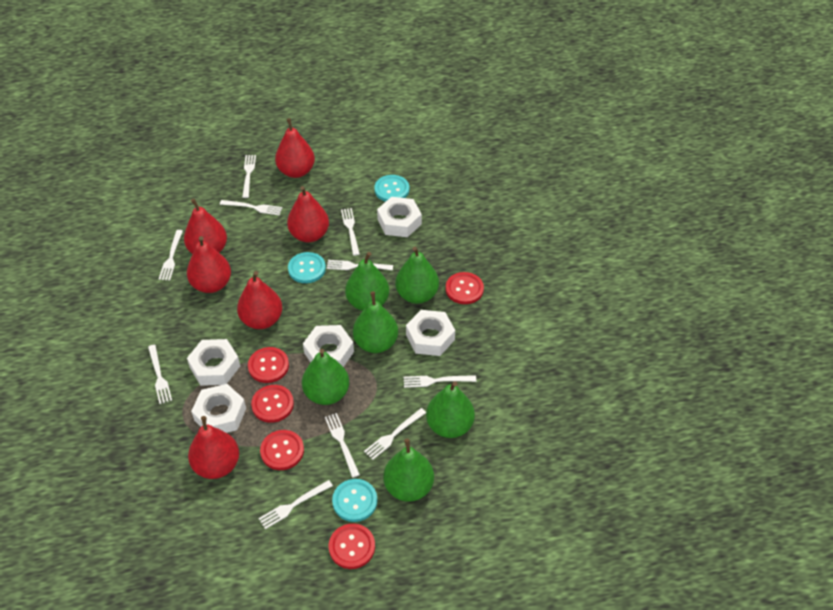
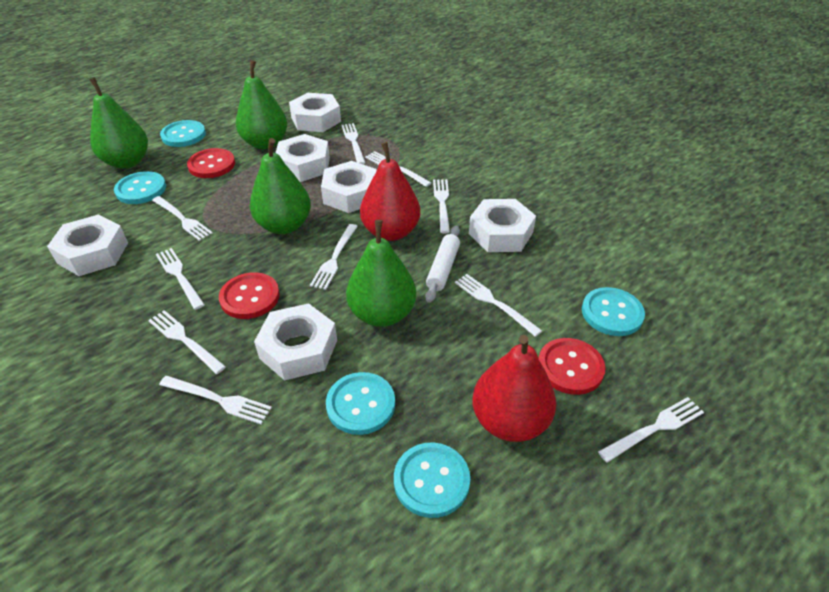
green pear: [302,349,349,405] [345,252,389,311] [353,291,398,353] [383,439,434,502] [395,247,439,304] [426,381,475,438] = 6 -> [89,77,148,169] [236,60,287,149] [250,138,311,234] [346,220,416,327] = 4
red button: [248,347,289,383] [251,385,294,423] [260,430,304,470] [329,523,375,569] [446,272,484,304] = 5 -> [187,148,235,178] [219,272,280,319] [539,338,605,395] = 3
red pear: [184,199,227,254] [187,236,231,293] [188,416,239,479] [237,271,282,329] [275,118,315,178] [287,186,329,243] = 6 -> [360,142,420,241] [472,335,556,442] = 2
turquoise button: [288,252,326,283] [332,479,377,522] [374,175,409,202] = 3 -> [114,171,166,204] [160,120,206,147] [326,372,395,435] [394,443,470,518] [582,287,645,336] = 5
white nut: [187,339,240,386] [191,384,246,433] [303,325,354,367] [377,197,422,237] [406,310,455,356] = 5 -> [47,215,128,276] [254,303,337,381] [275,134,330,182] [289,93,341,132] [321,161,377,213] [469,199,536,252] = 6
white rolling pin: none = 0 -> [425,226,460,303] = 1

